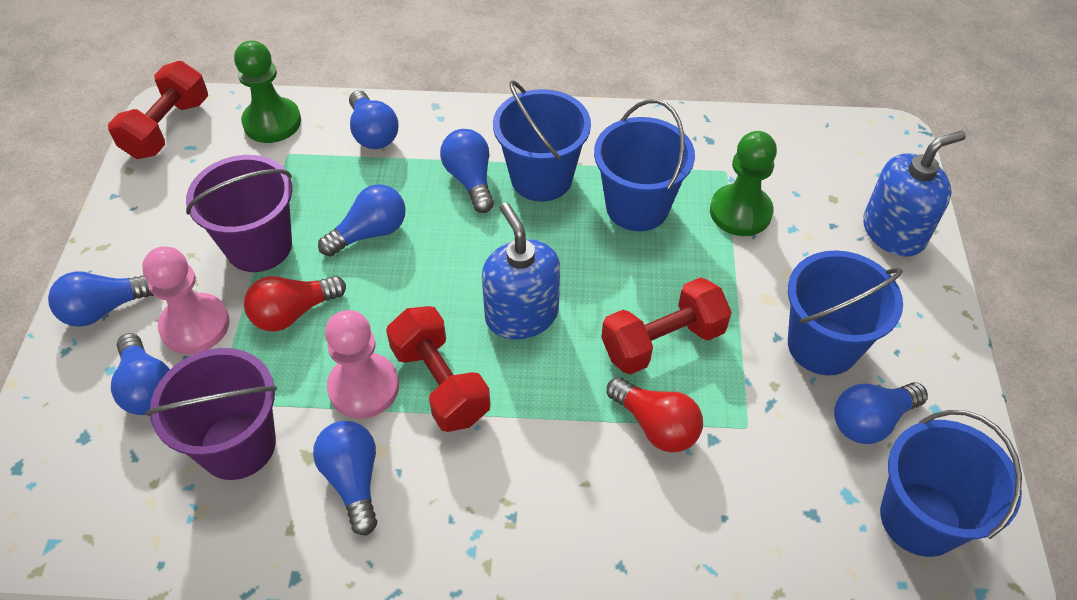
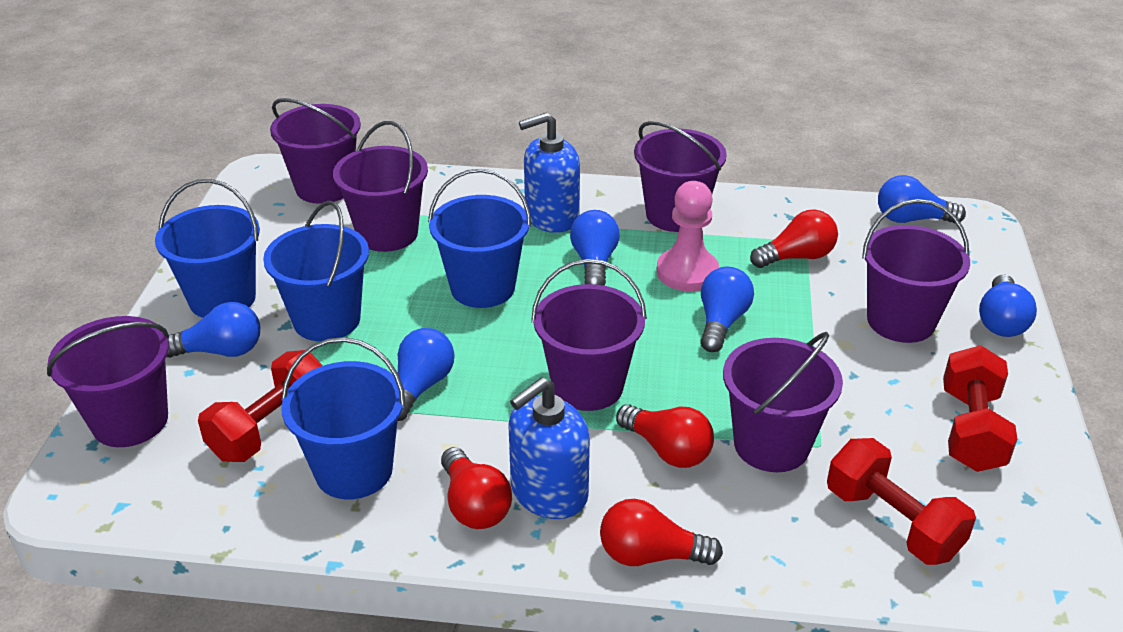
blue light bulb: [48,271,154,327] [111,333,170,415] [313,421,377,535] [318,184,406,257] [349,90,399,149] [440,129,494,213] [834,382,928,444] = 7 -> [166,302,260,358] [397,328,455,421] [570,210,620,286] [701,267,754,352] [878,175,966,224] [979,275,1037,337] = 6
green pawn: [234,40,301,143] [710,131,777,236] = 2 -> none = 0
pink pawn: [142,246,230,354] [325,310,399,419] = 2 -> [657,181,719,291] = 1
purple bucket: [145,348,277,480] [186,155,292,272] = 2 -> [47,316,169,447] [270,98,361,204] [333,121,428,252] [531,259,647,411] [634,121,727,232] [723,332,843,472] [862,199,970,343] = 7
red light bulb: [244,276,346,332] [607,377,703,453] = 2 -> [441,447,512,529] [600,499,723,566] [616,404,714,468] [750,210,838,268] = 4

